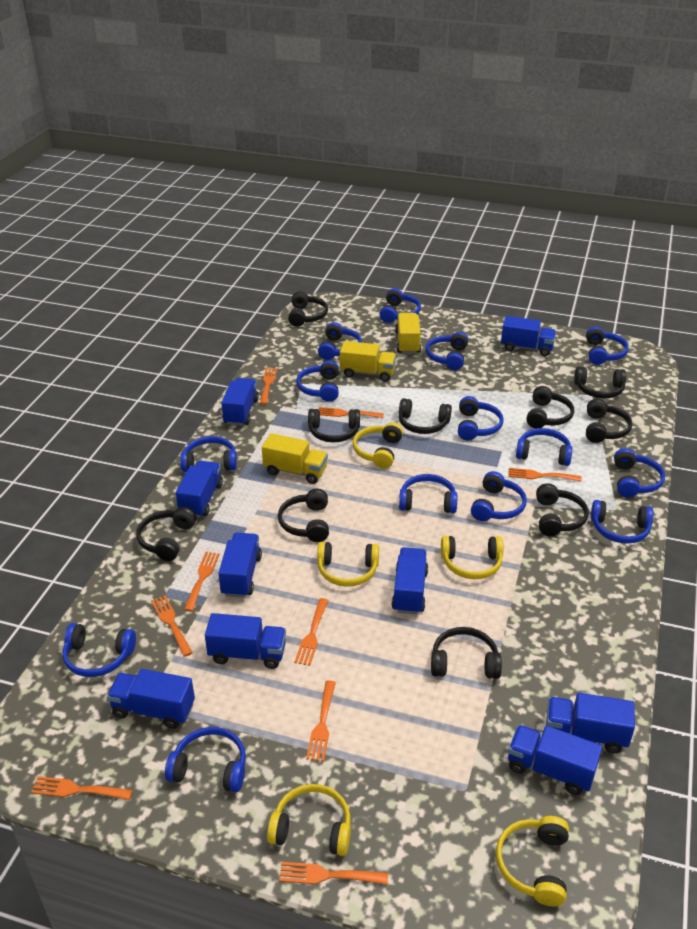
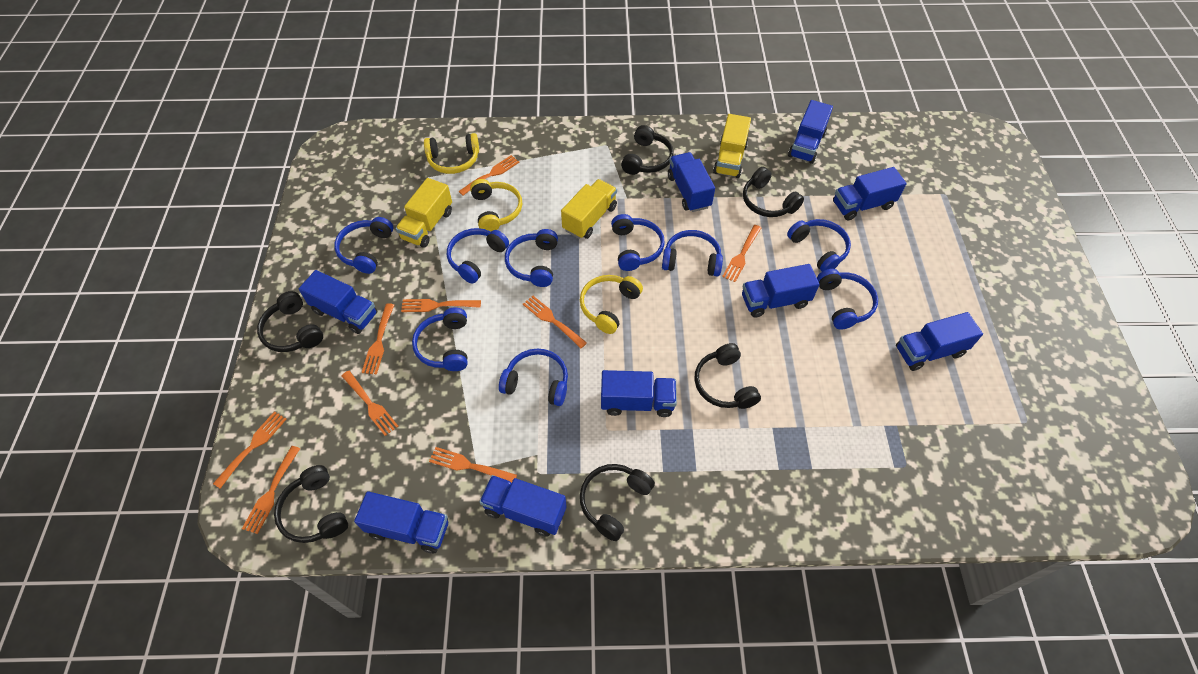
black headphones: [136,507,196,561] [278,489,329,542] [288,291,328,327] [308,409,360,442] [399,398,452,434] [431,627,502,679] [526,386,574,428] [536,483,589,536] [574,366,626,398] [586,399,632,443] = 10 -> [257,291,323,352] [274,465,348,543] [580,464,655,541] [621,125,674,175] [694,343,761,409] [743,167,804,217] = 6
blue headphones: [63,623,136,677] [165,727,246,792] [180,436,237,472] [296,360,339,402] [318,322,362,360] [380,288,421,323] [399,474,457,513] [426,332,468,370] [458,396,504,440] [471,471,527,521] [516,428,573,466] [586,327,629,365] [591,500,653,544] [614,448,665,497] = 14 -> [334,217,393,274] [412,308,468,371] [447,228,509,284] [499,349,568,406] [505,229,558,287] [611,214,665,271] [662,230,723,277] [787,219,851,272] [817,269,878,330] = 9
yellow headphones: [267,784,351,856] [317,542,379,587] [353,422,403,469] [441,536,503,579] [496,816,569,906] = 5 -> [424,133,479,174] [470,179,522,231] [580,275,643,334] = 3

